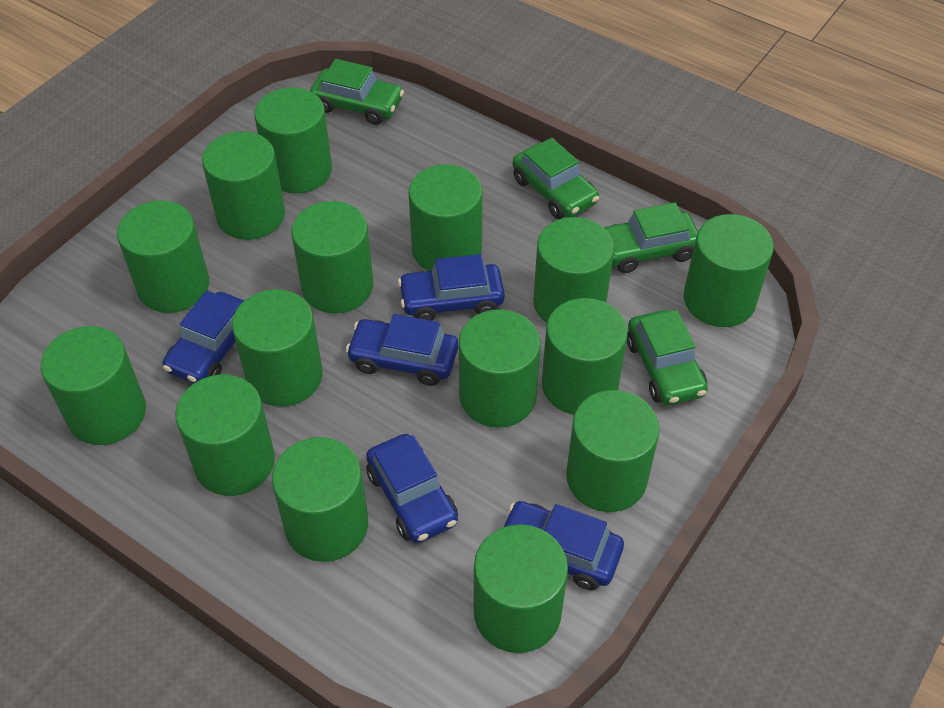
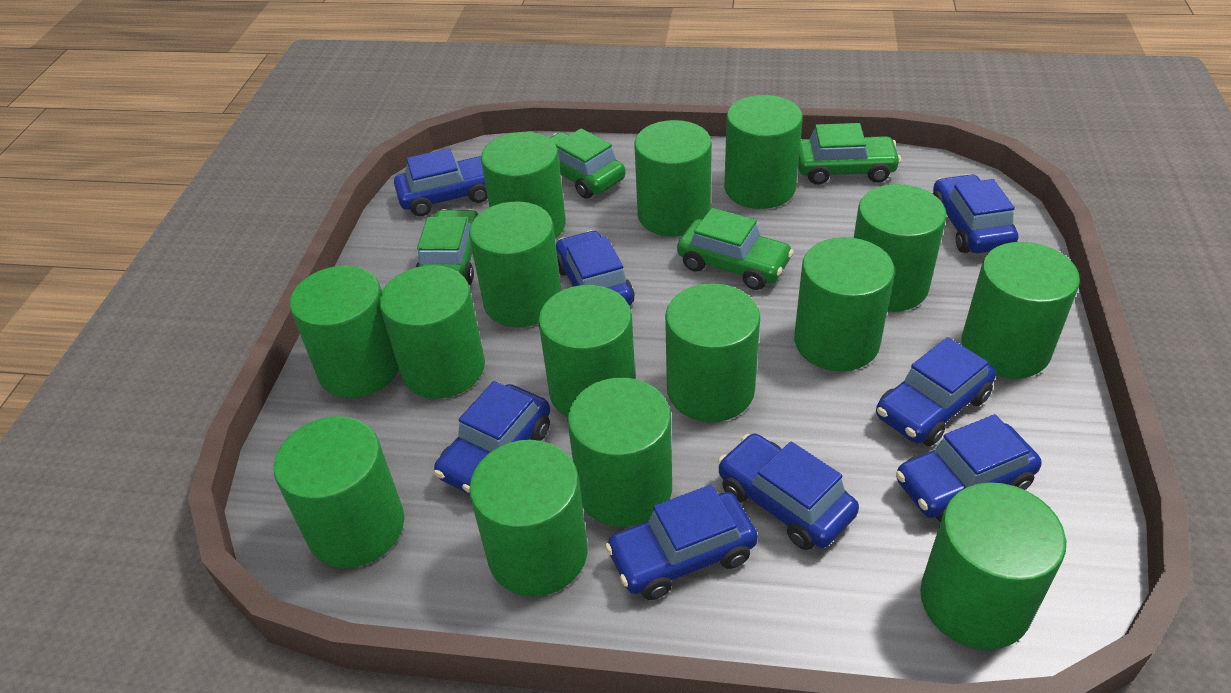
blue car: [163,291,244,384] [346,314,458,386] [366,434,458,543] [398,254,505,321] [504,501,624,591] = 5 -> [394,148,488,216] [434,381,550,495] [556,230,634,306] [605,484,758,600] [718,434,859,550] [876,337,996,446] [896,414,1042,522] [933,174,1018,253] = 8

